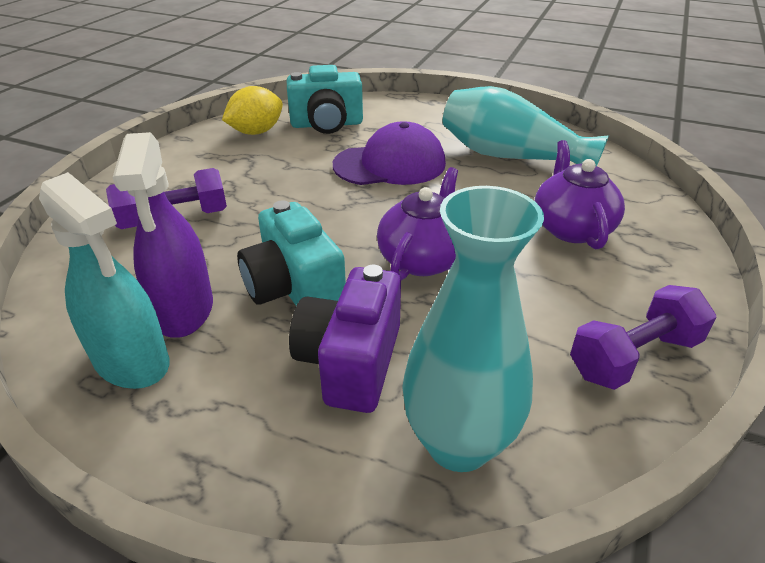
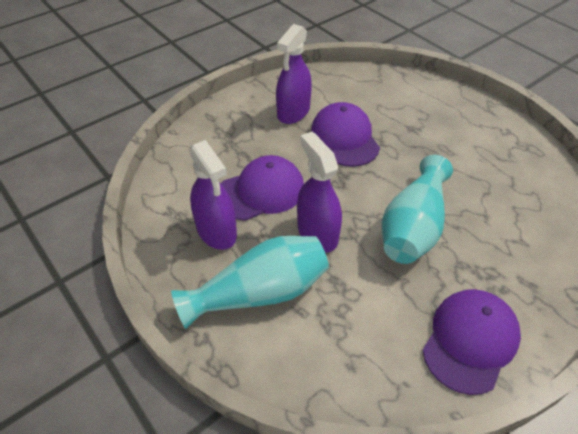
purple camera: [289,265,401,413] = 1 -> none = 0
purple cap: [333,121,446,185] = 1 -> [221,155,304,221] [311,102,380,167] [422,289,521,395] = 3
purple dumbbell: [106,168,227,229] [570,285,716,390] = 2 -> none = 0
purple spray bottle: [113,132,213,338] = 1 -> [189,140,237,250] [276,24,312,124] [297,131,342,253] = 3
purple teapot: [377,167,458,281] [535,140,625,249] = 2 -> none = 0
turquoise camera: [237,200,346,306] [287,65,363,134] = 2 -> none = 0
turquoise spray bottle: [39,172,169,389] = 1 -> none = 0
yellow lemon: [222,86,283,135] = 1 -> none = 0

